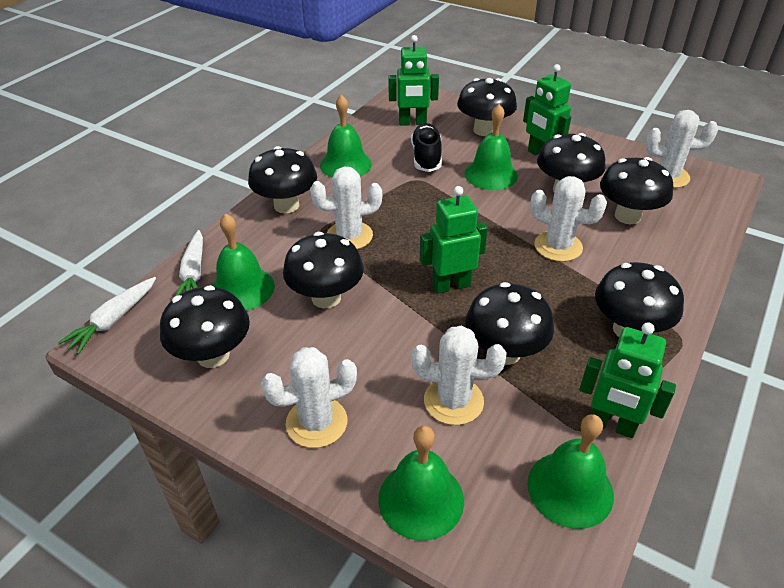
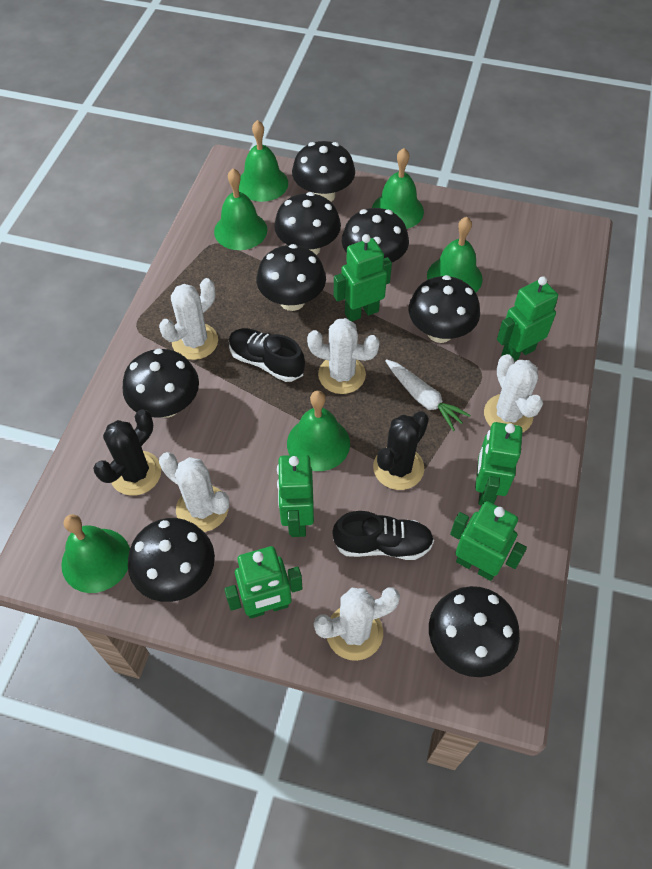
black cactus: none = 0 -> [93,410,161,496] [373,411,429,490] = 2
black shoe: [411,123,442,172] = 1 -> [229,328,305,382] [332,511,434,560] = 2
green bell: [212,213,275,311] [320,95,372,177] [378,426,464,541] [465,104,518,190] [527,414,614,529] = 5 -> [61,514,130,593] [214,169,267,250] [239,120,288,202] [287,391,350,471] [372,148,424,229] [427,217,483,292] = 6
green robot: [388,35,439,126] [420,186,488,294] [523,64,571,155] [579,323,676,438] = 4 -> [224,546,302,619] [277,455,314,537] [334,234,392,321] [450,501,527,581] [475,422,523,505] [497,276,558,361] = 6
white carrot: [58,277,156,355] [175,230,203,296] = 2 -> [385,359,471,431] = 1

